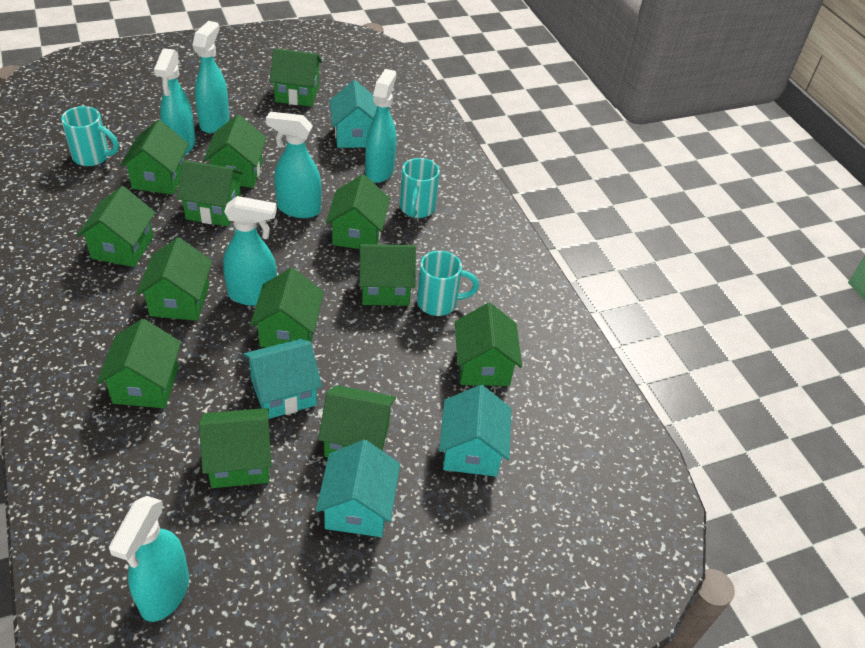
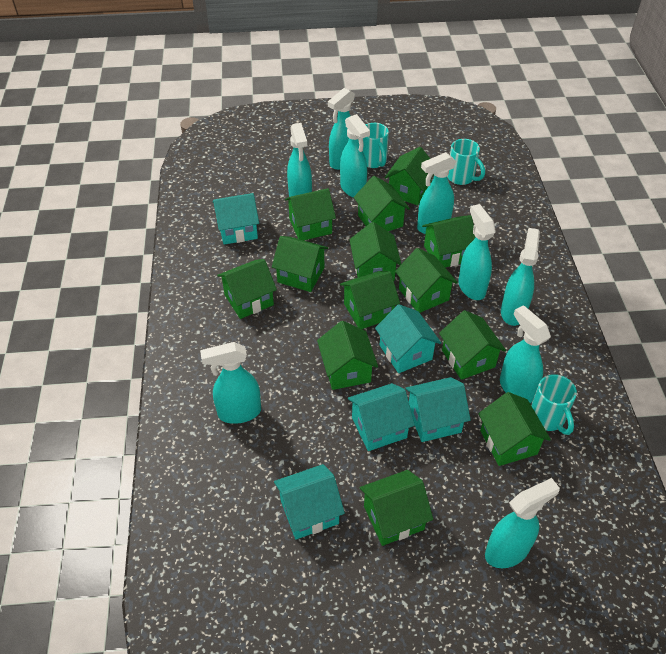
turquoise house: [243,339,322,419] [316,440,400,537] [330,80,377,148] [439,385,511,476] = 4 -> [212,193,259,245] [274,464,345,540] [348,383,415,451] [375,304,441,373] [405,377,471,442] = 5
turquoise spray bottle: [109,496,189,622] [154,48,196,155] [192,21,229,133] [223,196,277,306] [266,112,321,218] [365,69,397,183] = 6 -> [200,342,261,424] [287,123,312,197] [328,88,355,170] [340,114,370,198] [417,152,456,234] [458,204,496,300] [485,478,560,568] [500,305,551,403] [501,228,540,326] = 9

